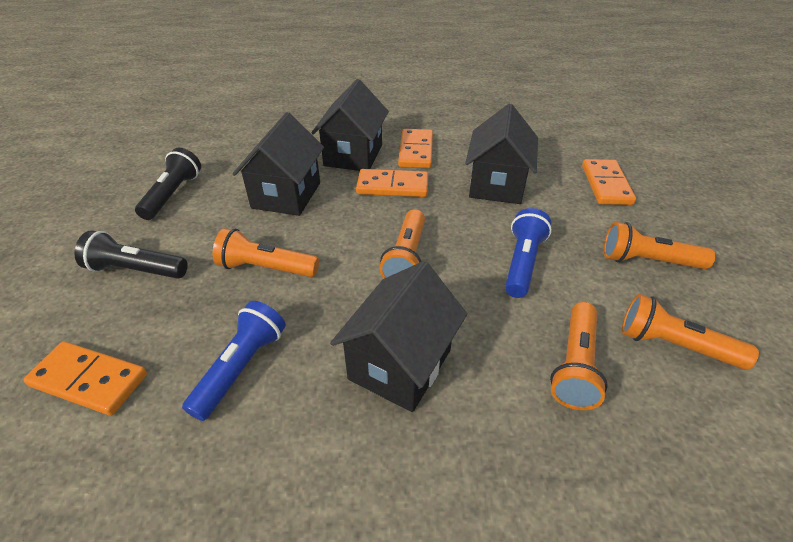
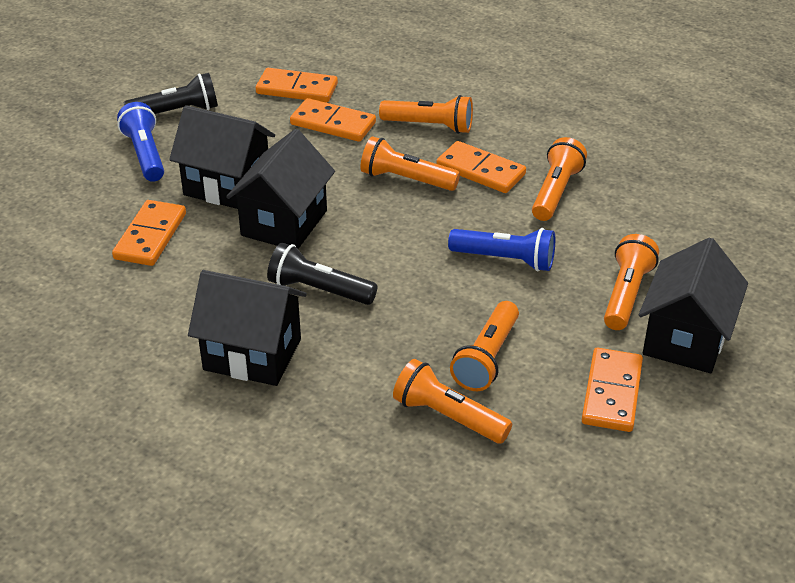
orange domino: [23,341,147,416] [356,169,428,197] [398,129,433,168] [582,159,636,205] = 4 -> [112,200,186,266] [256,68,338,103] [290,98,376,142] [436,141,526,193] [582,348,643,432] = 5
orange flashlight: [213,228,319,277] [379,209,425,279] [550,302,608,410] [604,222,716,269] [622,294,759,369] = 5 -> [360,136,460,191] [379,95,473,134] [393,359,512,443] [450,301,519,391] [532,137,587,221] [604,234,659,330] = 6

